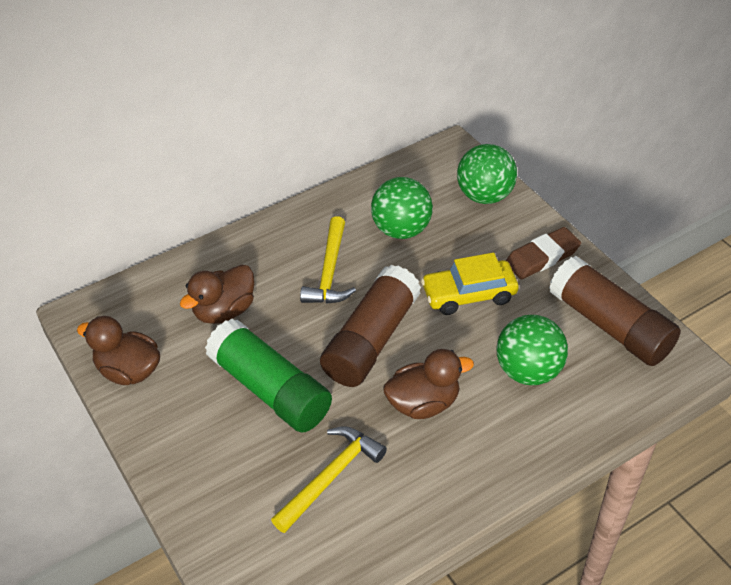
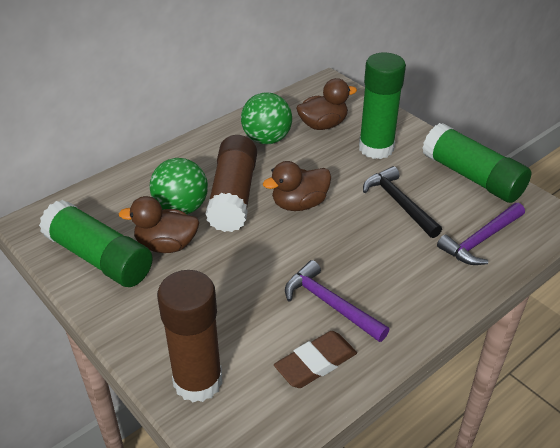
black hammer: none = 0 -> [363,166,442,238] = 1
green ball: [371,177,433,239] [457,144,517,204] [497,315,568,385] = 3 -> [150,158,208,215] [241,92,292,144] = 2
green glue stick: [205,319,332,432] = 1 -> [39,200,153,287] [359,53,406,159] [422,123,531,203] = 3
purple hammer: none = 0 -> [285,260,389,342] [437,203,525,265] = 2
yellow car: [421,252,519,315] = 1 -> none = 0
yellow hammer: [271,426,387,533] [300,216,356,304] = 2 -> none = 0

